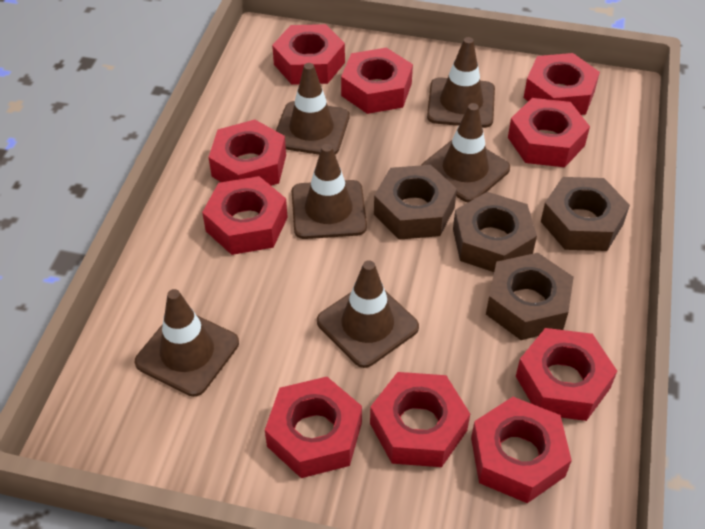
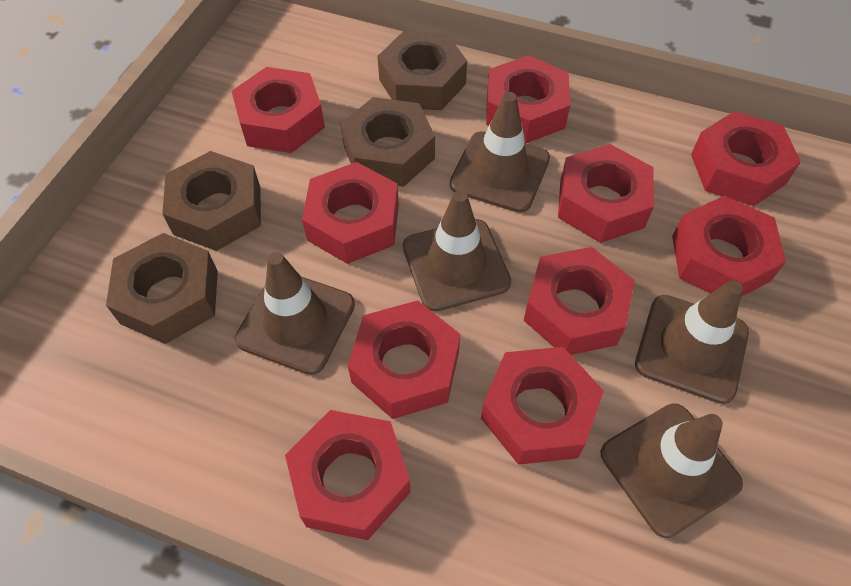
brown traffic cone: [135,289,239,397] [276,63,349,155] [292,144,367,239] [317,260,419,368] [422,103,510,202] [427,37,495,128] = 6 -> [235,252,355,375] [403,190,511,312] [450,92,550,213] [601,403,743,538] [635,280,749,404] = 5

